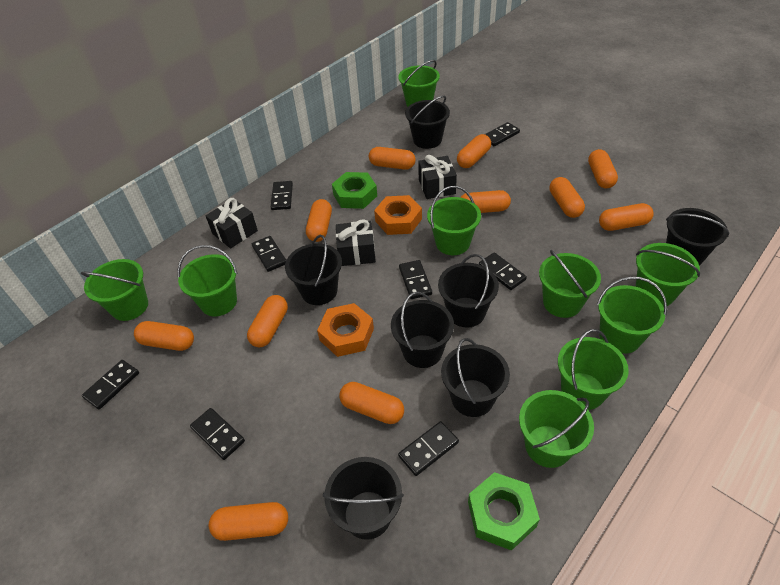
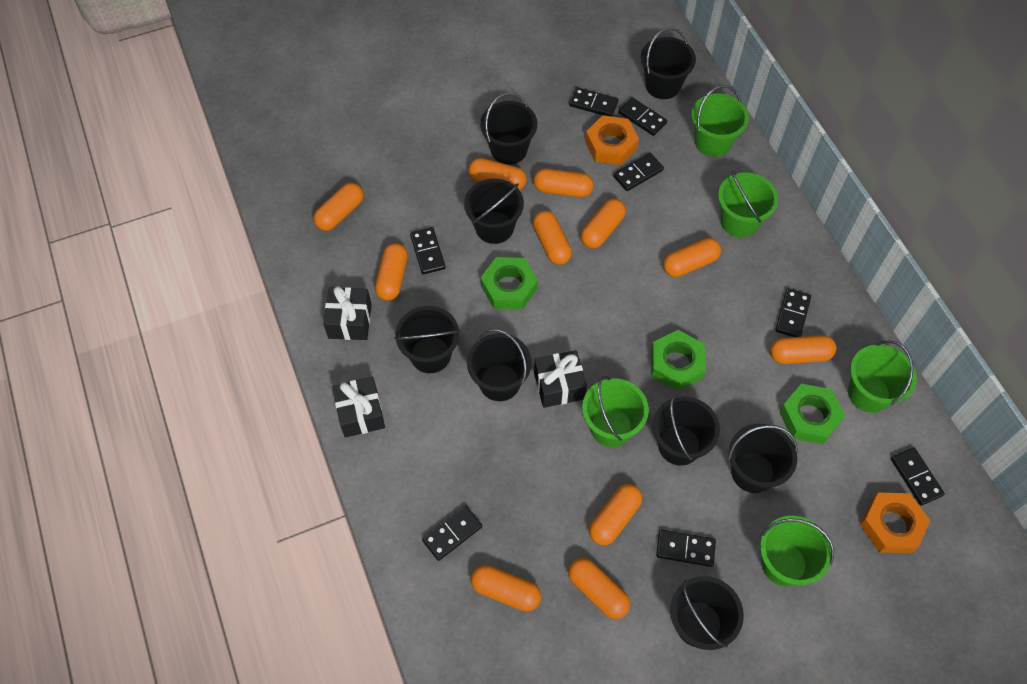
black bucket: [285,235,342,305] [323,457,404,540] [391,292,454,368] [405,95,450,149] [438,254,499,328] [441,338,510,417] [666,208,729,266] = 7 -> [394,306,460,373] [464,179,524,244] [467,329,532,401] [480,92,537,165] [641,27,696,99] [653,394,720,466] [670,576,744,650] [728,424,798,493] = 8
green bucket: [81,259,148,321] [177,245,238,316] [398,60,440,107] [427,186,481,255] [519,390,594,468] [539,250,601,318] [558,329,629,410] [597,276,667,354] [636,243,700,307] = 9 -> [582,376,649,447] [691,85,749,157] [718,170,778,238] [760,516,834,586] [848,340,917,413] = 5
green nut: [332,172,377,209] [468,472,540,551] = 2 -> [481,257,538,310] [651,330,706,391] [780,384,845,444] = 3

